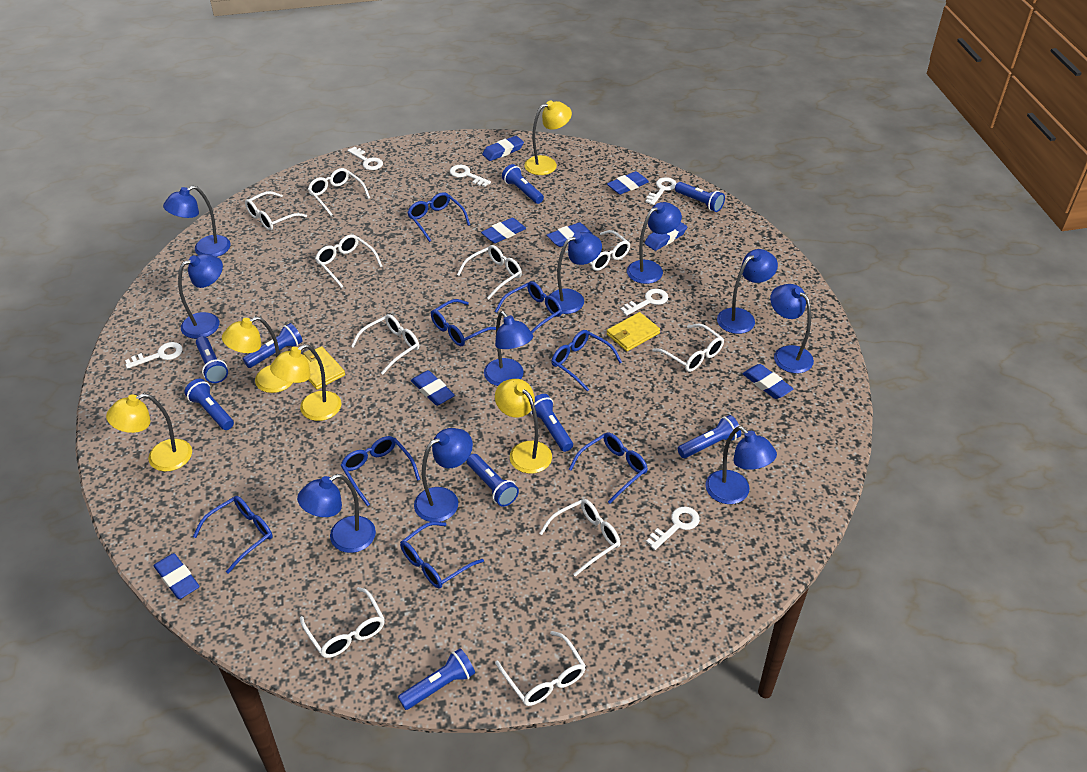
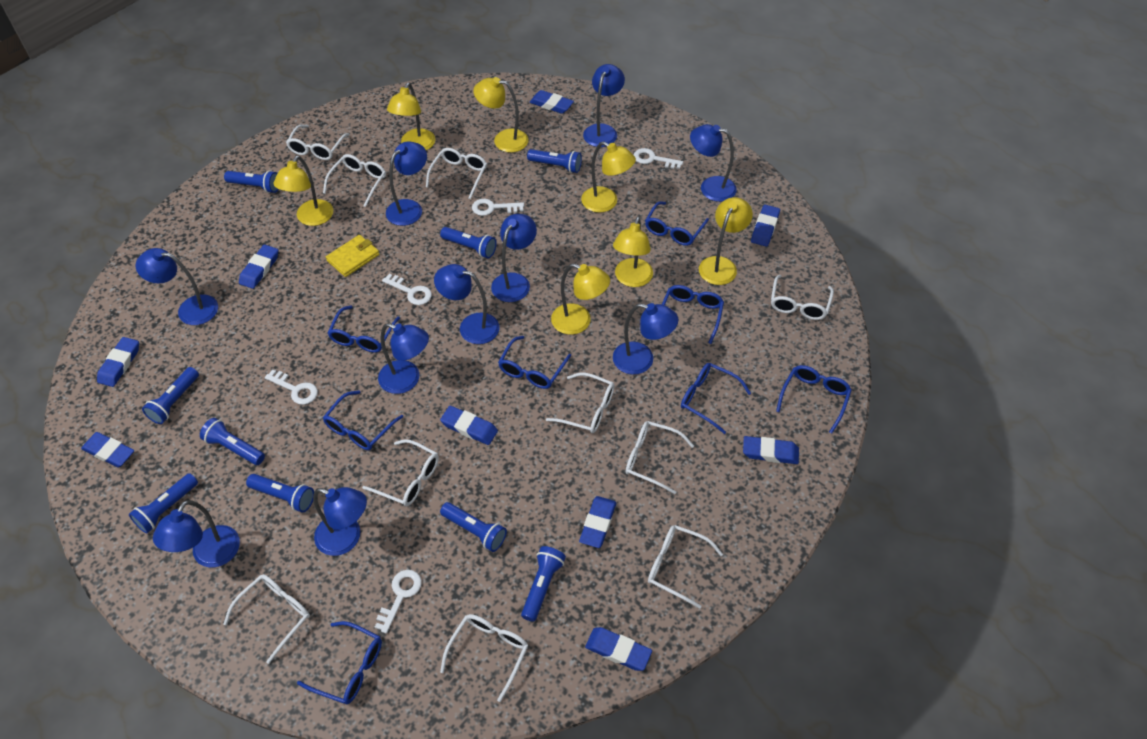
blue eraser: [154,553,200,599] [411,370,455,406] [481,218,526,243] [482,136,524,161] [547,222,592,247] [607,171,649,195] [644,222,687,251] [742,364,793,399] = 8 -> [81,432,134,467] [97,337,139,387] [239,245,278,289] [440,406,498,445] [530,90,574,114] [579,496,616,548] [585,627,652,671] [743,436,799,464] [751,205,780,247] = 9
white key: [125,342,183,369] [347,147,383,170] [450,165,491,187] [621,289,668,316] [645,177,677,205] [646,507,700,550] = 6 -> [265,370,318,405] [375,570,422,634] [382,274,432,305] [472,199,524,216] [634,148,683,169] = 5
yellow lamp: [106,393,192,472] [222,316,293,393] [270,344,341,421] [495,379,552,474] [524,100,572,175] = 5 -> [274,156,333,226] [387,83,435,150] [473,77,529,153] [551,263,610,335] [581,141,636,213] [613,217,653,287] [699,197,753,285] = 7
yellow wallet: [303,346,345,390] [607,312,660,351] = 2 -> [326,235,379,277] = 1

